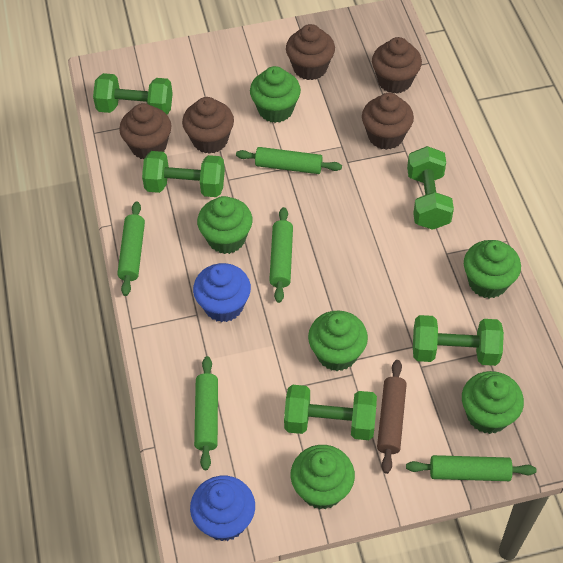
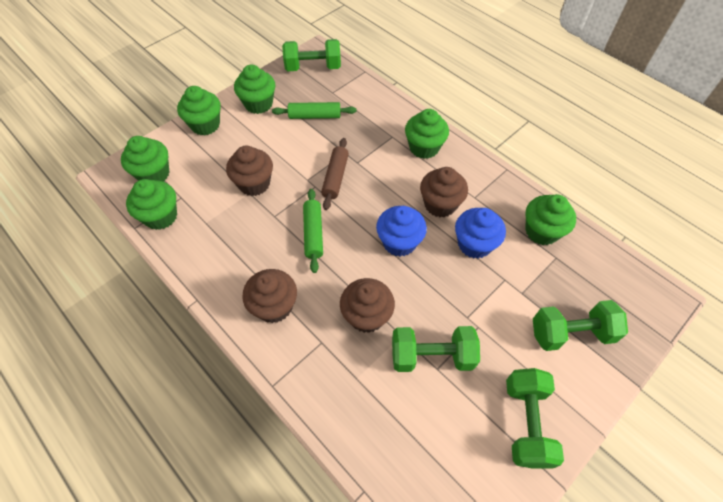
brown cupcake: [119,103,171,159] [182,97,234,154] [286,24,335,80] [362,93,414,150] [372,37,422,94] = 5 -> [226,146,273,196] [242,269,297,323] [340,278,395,333] [420,167,468,217] = 4
green dumbbell: [93,73,173,115] [142,151,225,197] [284,385,377,440] [407,146,454,230] [413,315,504,366] = 5 -> [282,39,341,71] [392,326,480,372] [506,368,564,469] [533,300,628,351] = 4
green rolling pin: [117,202,145,296] [194,356,218,470] [236,147,342,174] [269,207,293,303] [406,455,537,481] = 5 -> [272,102,357,119] [303,189,323,273] = 2

